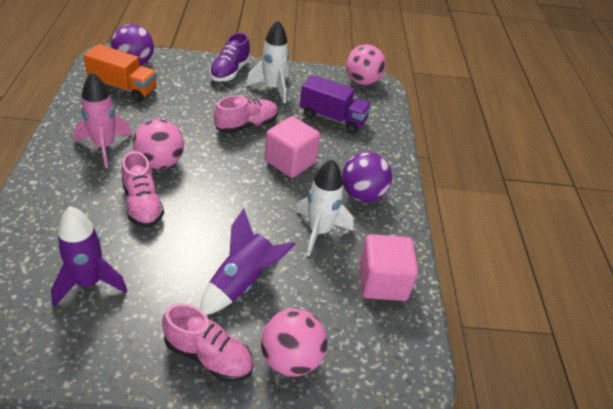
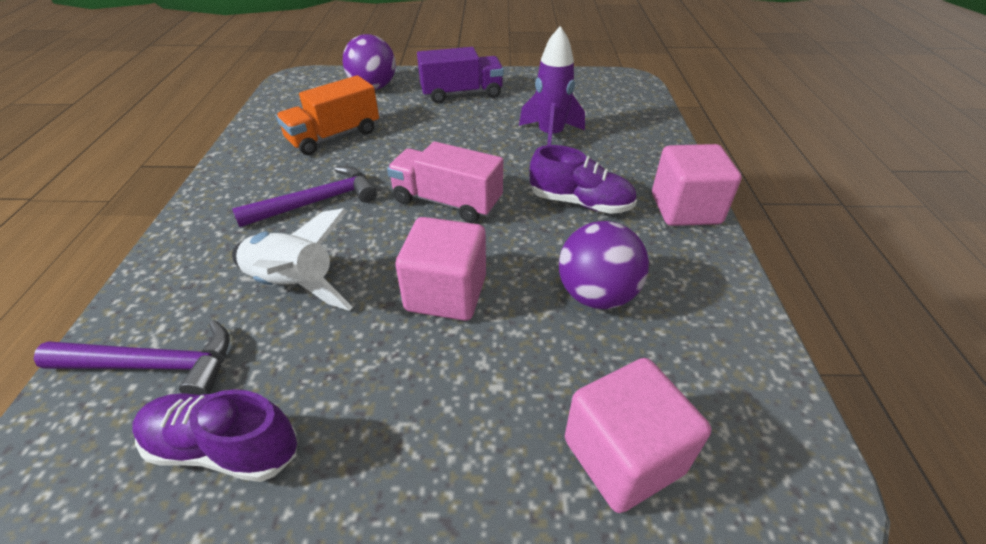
pink ball: [133,119,184,169] [261,308,327,377] [346,44,386,85] = 3 -> none = 0
pink cube: [265,116,320,178] [359,234,418,301] = 2 -> [395,217,486,321] [565,358,711,513] [652,144,742,226] = 3
pink rocket: [74,72,132,168] = 1 -> none = 0
pink shoe: [121,151,164,228] [162,303,253,382] [214,95,278,133] = 3 -> none = 0
pink truck: none = 0 -> [387,141,503,223] = 1
purple hammer: none = 0 -> [34,320,230,395] [232,166,377,227] = 2
purple rocket: [51,206,127,307] [200,208,296,315] = 2 -> [519,26,585,145] = 1
purple shoe: [209,33,250,82] = 1 -> [132,389,297,482] [530,145,637,214] = 2
white rocket: [246,20,289,103] [297,159,354,256] = 2 -> [232,208,353,311] = 1

